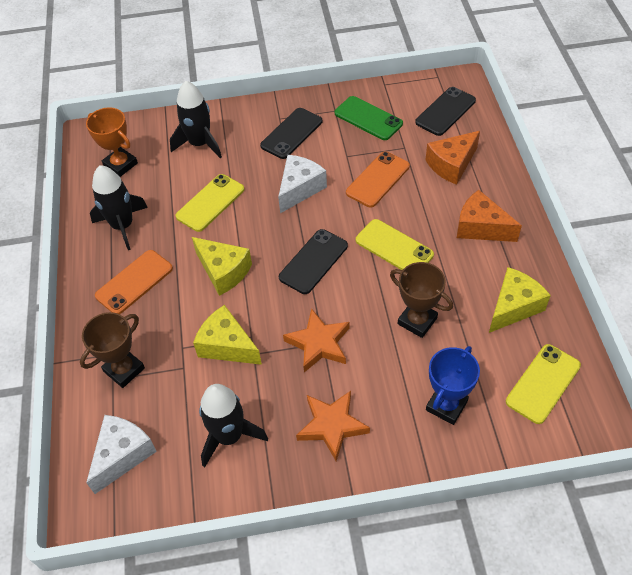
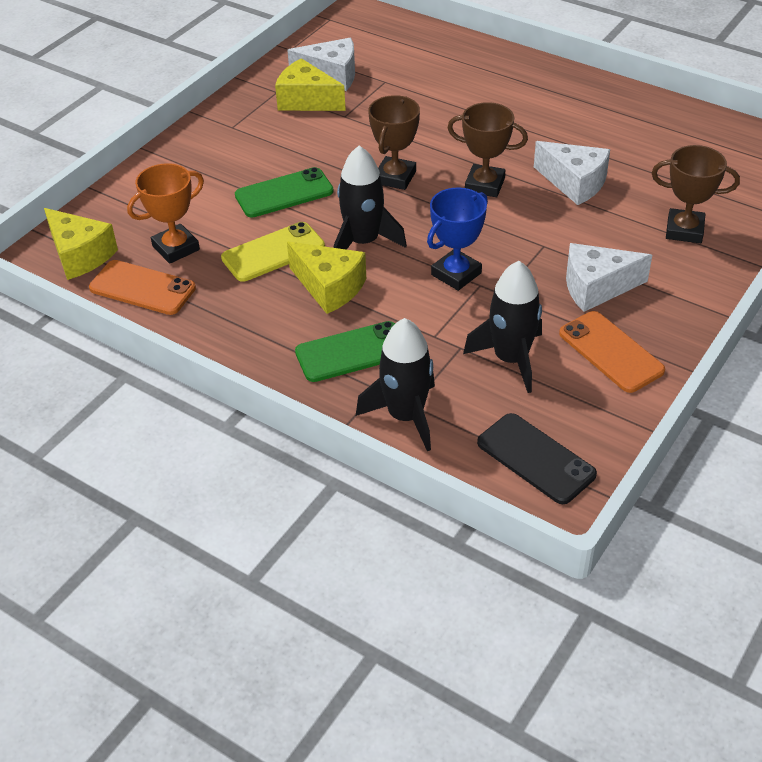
black phone: [260,108,322,159] [279,229,348,294] [415,87,476,136] = 3 -> [477,413,597,504] = 1
brown trophy: [80,312,145,388] [390,262,453,338] = 2 -> [368,95,420,190] [447,102,528,197] [652,145,740,243] = 3
green phone: [335,96,403,140] = 1 -> [235,167,334,218] [295,321,395,382] = 2
orange cheese: [426,131,480,185] [457,190,522,242] = 2 -> none = 0
orange star: [283,308,350,372] [296,391,370,461] = 2 -> none = 0
white cheese: [86,415,157,494] [278,155,327,213] = 2 -> [287,38,355,91] [534,141,610,205] [566,243,652,312] = 3
yellow phone: [175,174,244,232] [356,219,434,270] [506,344,581,424] = 3 -> [221,222,325,282] = 1

